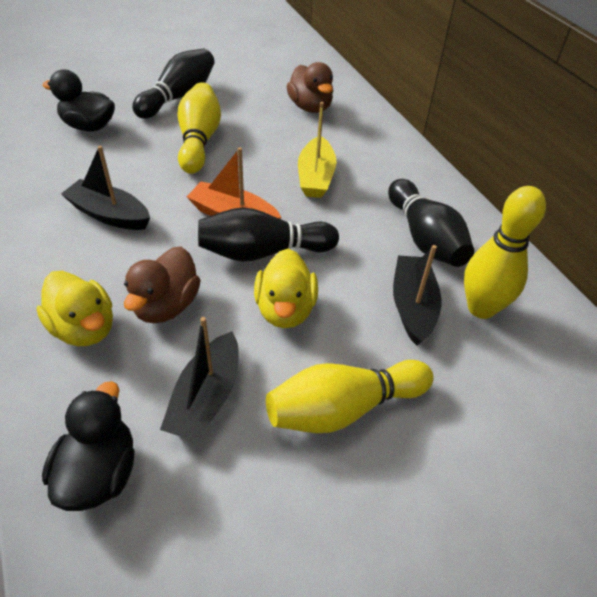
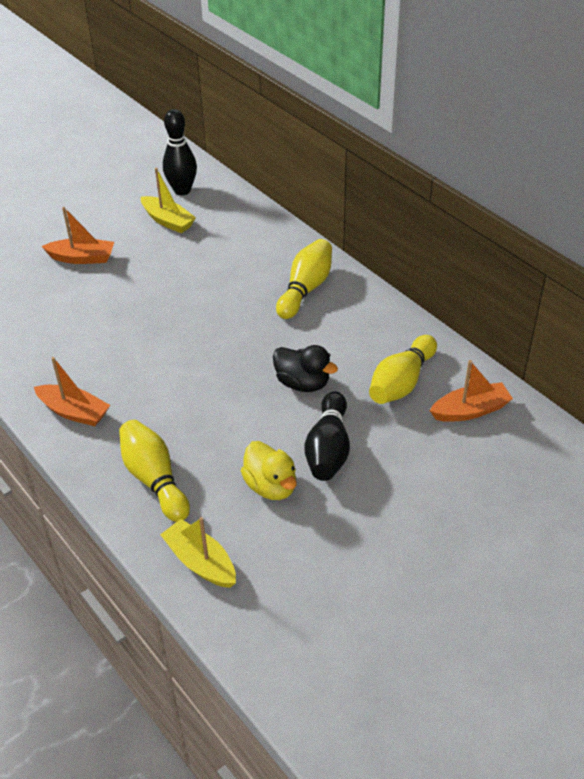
black boat: [61,146,150,230] [160,317,239,442] [393,245,442,346] = 3 -> none = 0
black bowling pin: [132,48,215,119] [198,207,339,262] [388,179,474,267] = 3 -> [163,109,197,195] [304,391,350,481] = 2
black duck: [42,381,134,511] [43,70,115,131] = 2 -> [273,345,338,392] = 1
brown duck: [124,247,201,323] [286,62,333,113] = 2 -> none = 0
orange boat: [187,147,281,219] = 1 -> [34,357,110,426] [41,207,114,264] [430,360,513,422] = 3
yellow boat: [298,102,337,198] = 1 -> [141,168,196,233] [160,517,236,588] = 2
yellow duck: [36,271,113,346] [254,249,318,328] = 2 -> [241,441,297,500] = 1

